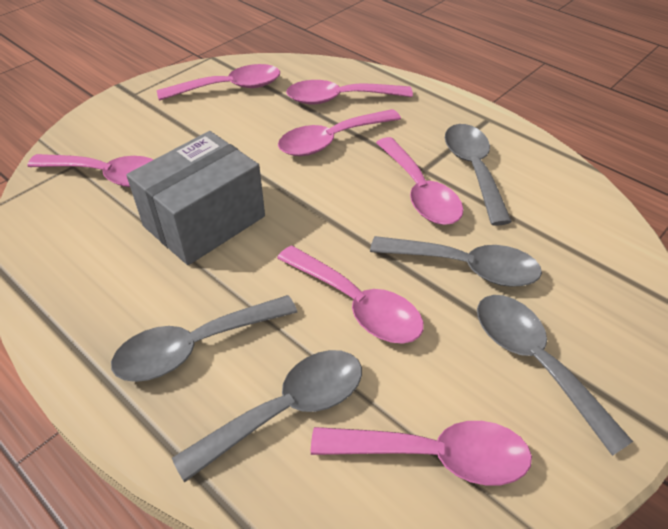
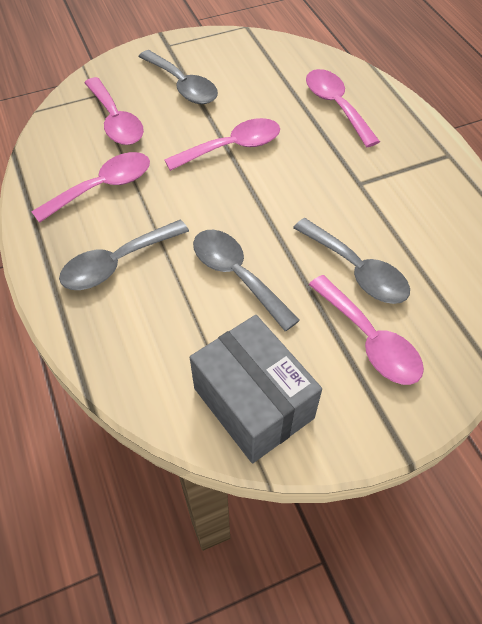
grey spoon: [111,295,298,382] [172,350,362,483] [370,236,542,287] [445,124,512,226] [477,295,633,456] = 5 -> [59,220,189,290] [138,50,218,104] [193,230,300,331] [293,218,410,304] = 4
pink spoon: [27,154,154,187] [157,64,280,101] [277,245,424,344] [278,109,401,156] [286,80,413,105] [311,421,532,486] [376,137,463,225] = 7 -> [31,152,150,223] [84,77,144,145] [164,118,280,171] [306,69,380,147] [309,275,424,385] = 5

